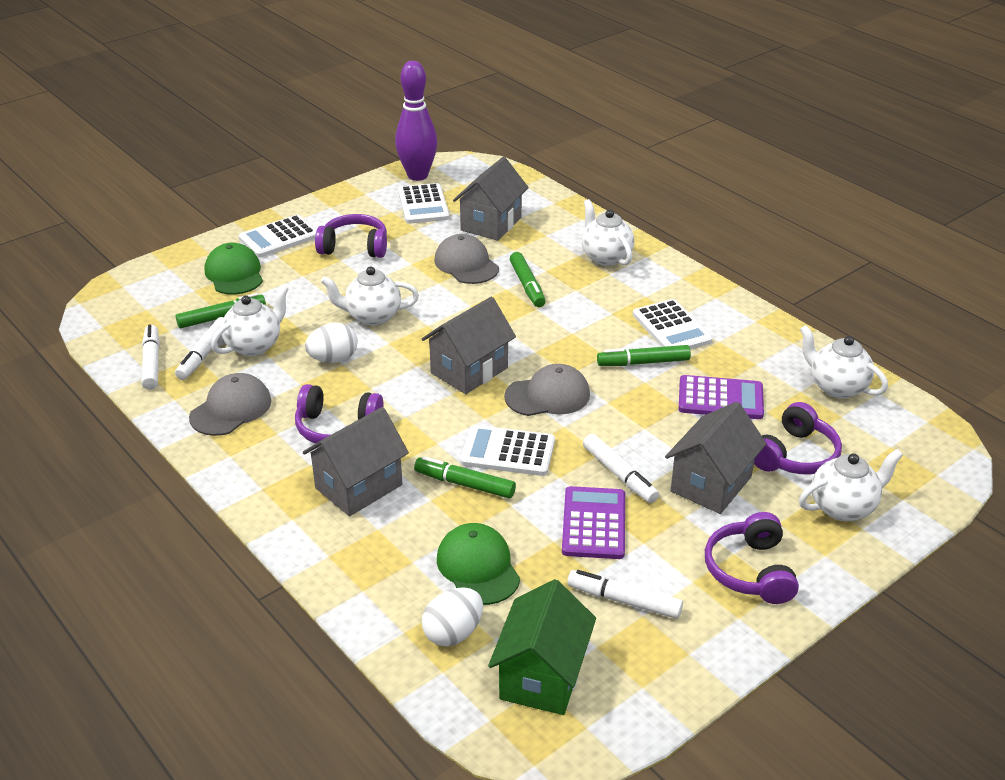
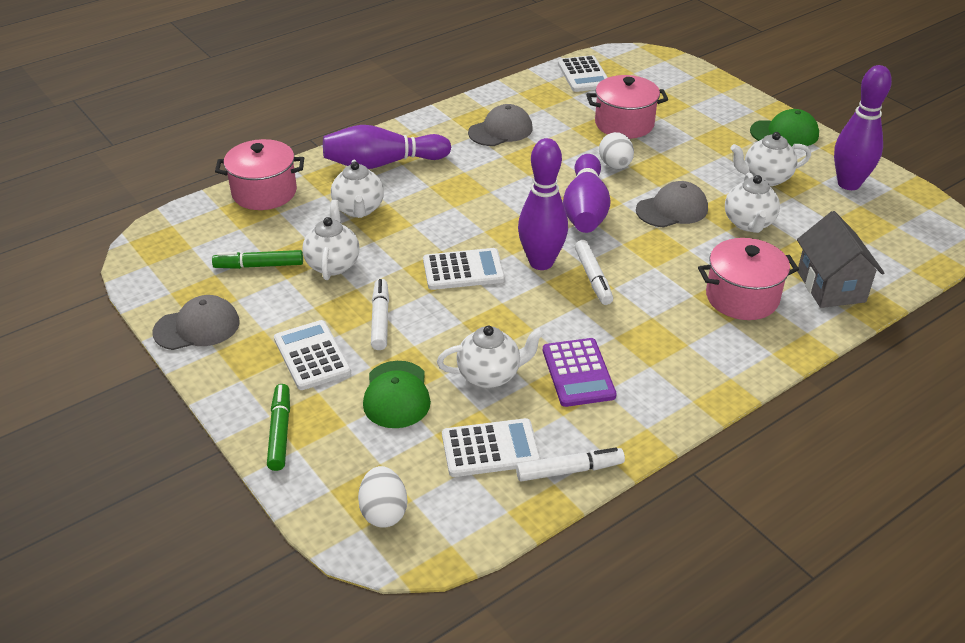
green house: [488,579,596,715] = 1 -> none = 0
green marker: [176,293,266,328] [414,456,516,499] [510,252,545,307] [597,345,691,366] = 4 -> [212,250,303,269] [267,384,290,471] = 2
grey house: [303,407,409,516] [422,297,516,394] [453,157,529,241] [665,402,767,514] = 4 -> [797,211,884,308] = 1
pink pot: none = 0 -> [215,139,304,210] [586,75,668,139] [698,238,799,320] = 3
purple bowling pin: [395,61,437,181] = 1 -> [323,125,451,169] [518,138,568,270] [563,154,611,233] [834,65,892,190] = 4
purple calculator: [562,486,625,559] [679,375,764,419] = 2 -> [543,338,617,407] = 1
purple headphones: [295,384,384,444] [315,214,387,258] [705,512,799,604] [754,402,842,474] = 4 -> none = 0
white marker: [141,324,160,390] [175,317,224,380] [567,570,683,619] [583,434,659,503] = 4 -> [371,279,389,350] [516,448,625,481] [575,240,613,305] = 3

